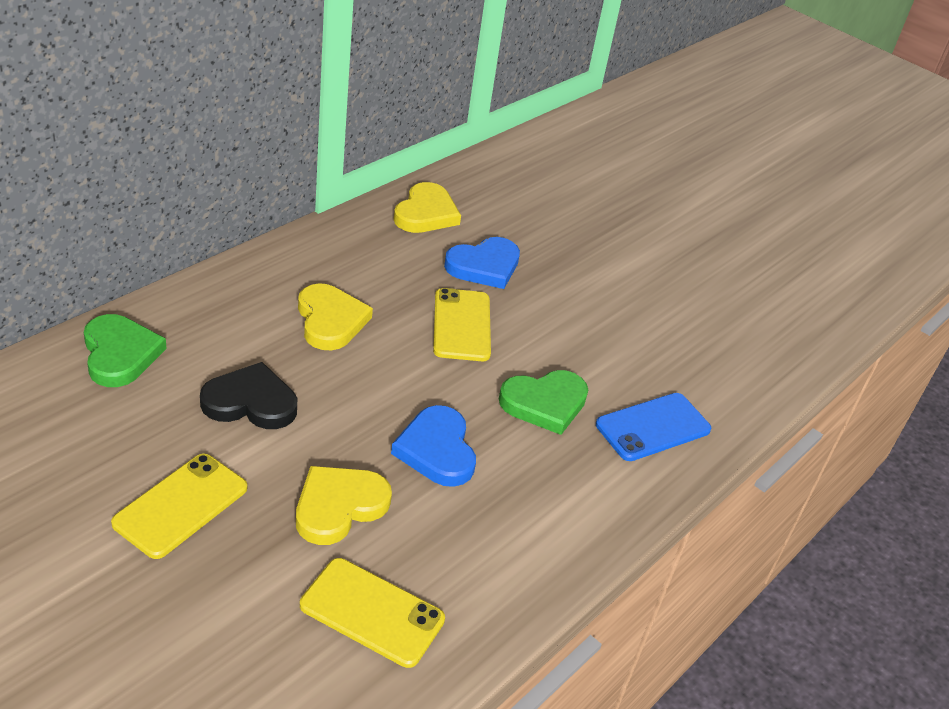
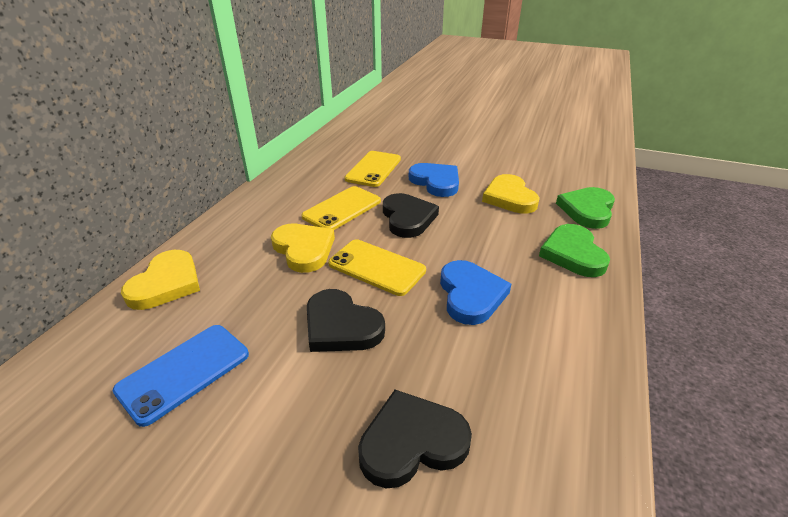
black heart: [200,362,297,429] = 1 -> [307,289,385,352] [358,390,472,488] [383,193,439,238] = 3

